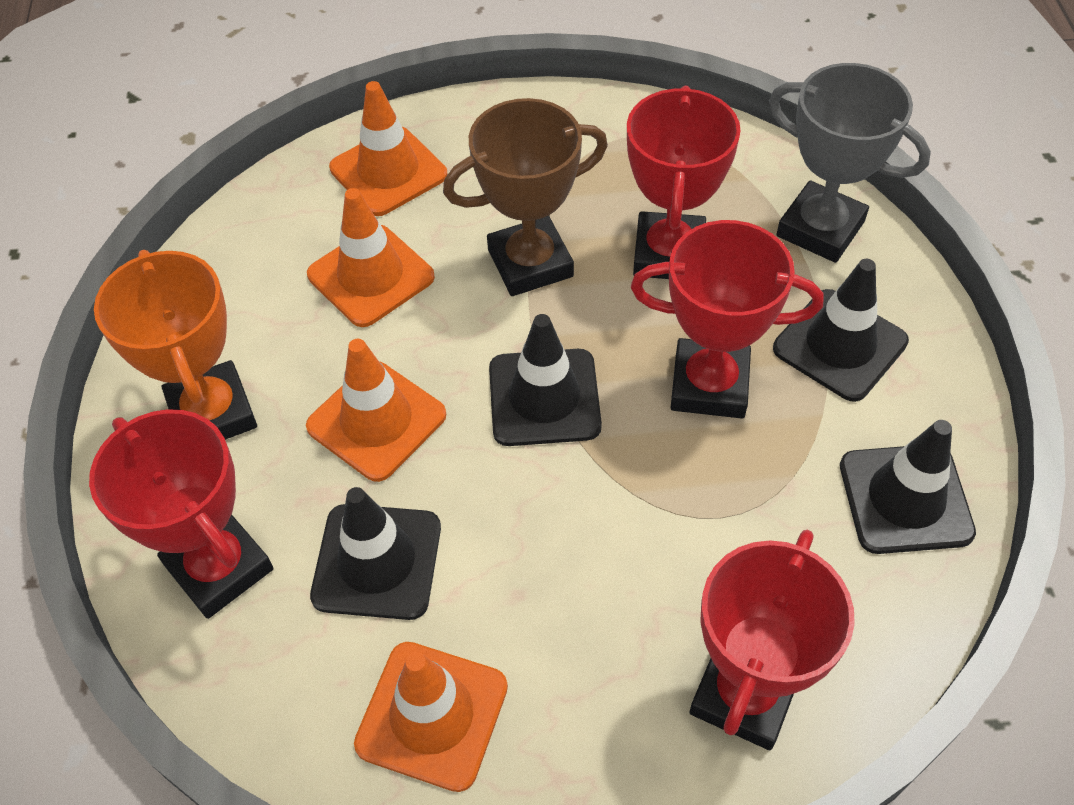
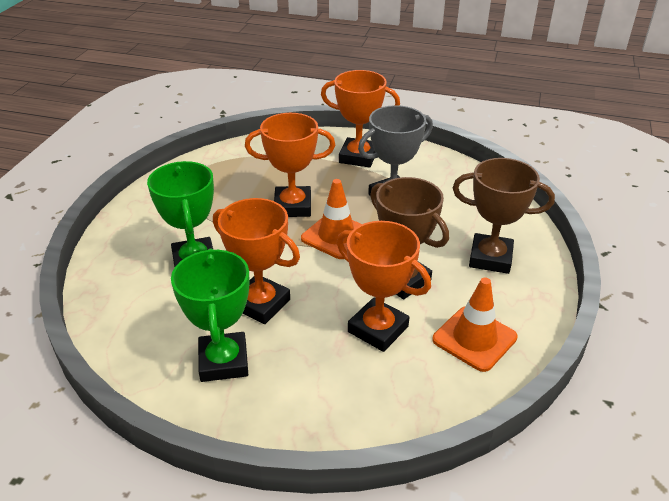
black traffic cone: [310,487,441,620] [489,314,602,446] [773,259,909,402] [840,420,976,554] = 4 -> none = 0
brown trophy: [443,98,608,296] = 1 -> [370,177,449,299] [453,158,555,274] = 2
green trophy: none = 0 -> [147,161,214,267] [171,248,250,382] = 2
orange traffic cone: [306,339,446,482] [307,188,435,327] [329,81,448,216] [354,642,508,792] = 4 -> [301,179,362,259] [432,277,518,372] = 2
orange trophy: [94,250,257,440] = 1 -> [213,198,300,324] [245,113,335,217] [321,70,400,168] [337,221,431,352] = 4
red trophy: [89,409,274,619] [627,86,741,279] [631,220,824,418] [689,530,855,750] = 4 -> none = 0

